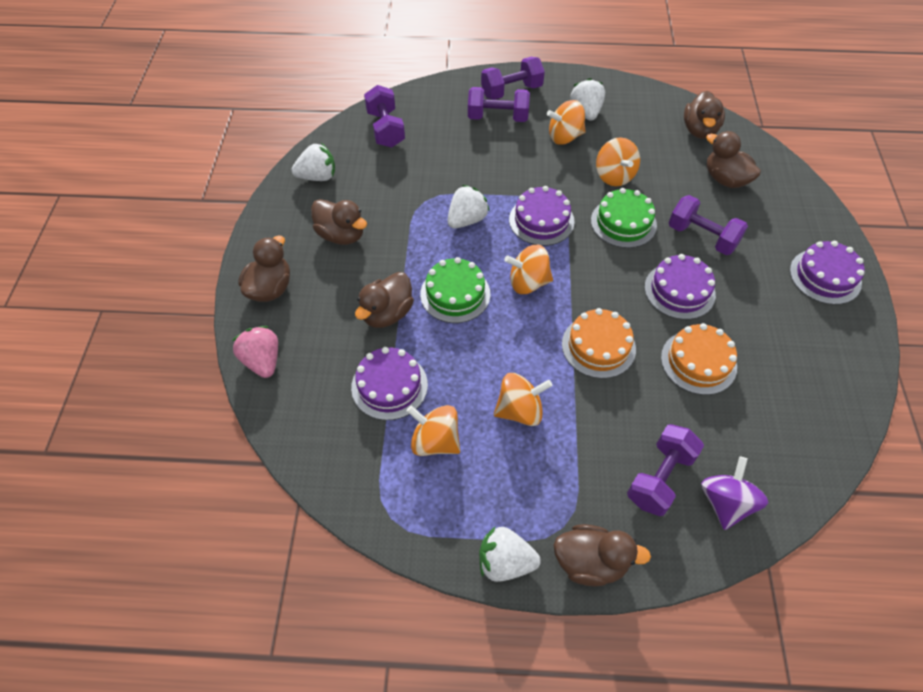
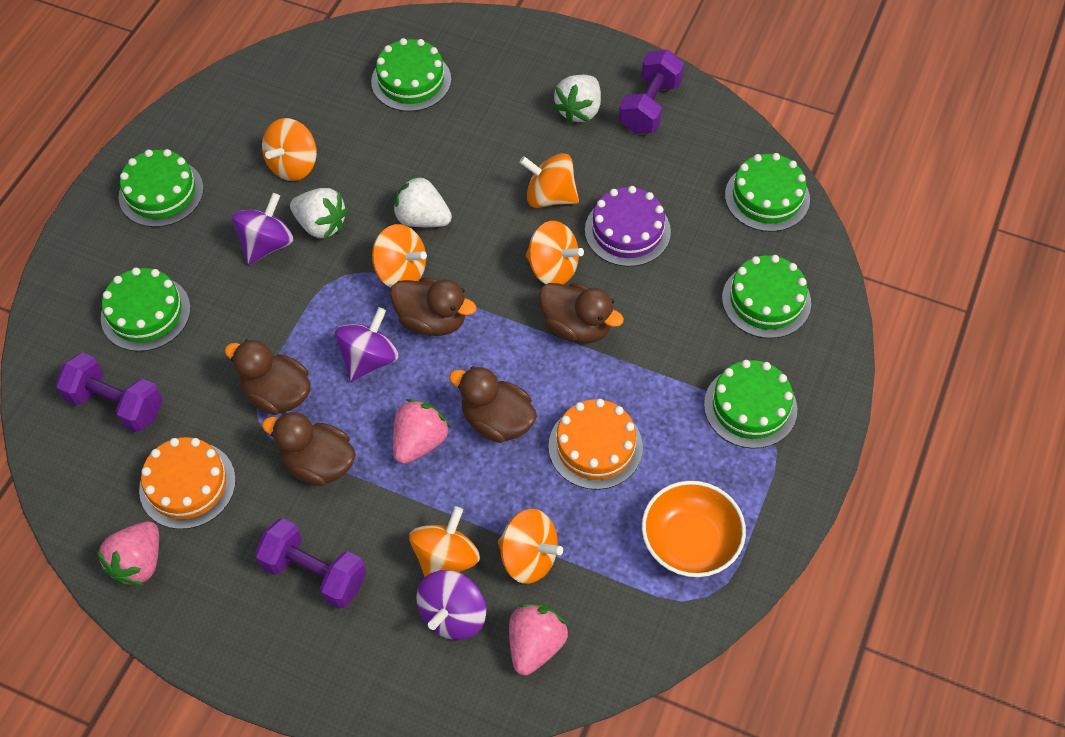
brown duck: [238,236,290,302] [311,199,367,245] [355,272,414,328] [554,524,651,587] [684,91,725,139] [706,131,761,188] = 6 -> [225,339,311,415] [262,412,356,486] [390,278,476,336] [449,366,537,443] [539,283,624,343] = 5
green cake: [420,257,490,323] [591,188,657,248] = 2 -> [101,268,191,352] [118,149,204,227] [371,38,451,112] [704,360,797,449] [722,255,811,338] [725,153,810,232] = 6
orange bowl: none = 0 -> [642,481,746,577] = 1
orange spinning top: [406,405,460,456] [494,373,552,426] [504,245,553,294] [547,100,586,145] [596,137,640,186] = 5 -> [262,118,317,181] [372,224,427,288] [409,506,480,577] [498,509,563,584] [519,153,579,208] [526,221,584,285] = 6
pink strawberry: [232,326,278,378] = 1 -> [97,521,159,585] [393,399,450,464] [509,604,568,675] = 3
purple cake: [351,347,428,420] [509,186,575,246] [645,254,716,320] [790,241,865,305] = 4 -> [585,186,671,267] = 1
purple dumbbell: [364,85,405,148] [468,87,530,122] [481,57,545,100] [627,424,704,516] [669,195,748,255] = 5 -> [56,353,163,433] [255,518,366,609] [619,50,684,134] = 3
purple spinning top: [701,456,768,530] = 1 -> [232,193,294,265] [335,307,399,381] [417,570,486,640] = 3
white strawberry: [291,143,335,181] [448,185,490,229] [479,527,541,582] [571,78,605,121] = 4 -> [290,188,348,239] [393,175,452,227] [553,75,601,124] = 3

